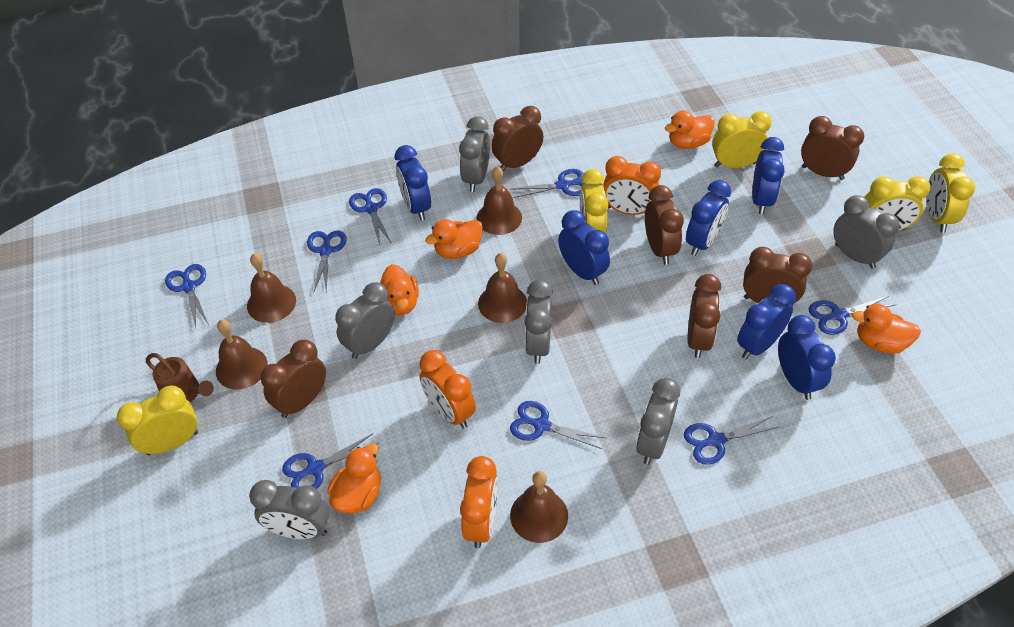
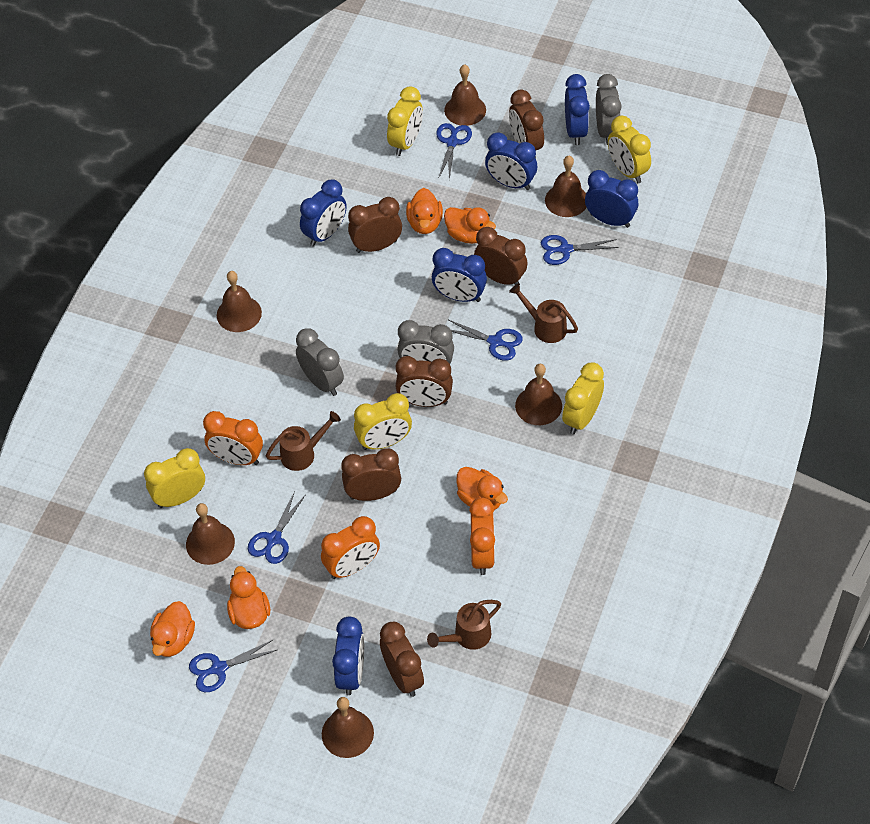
blue scissors: [165,264,209,328] [282,433,379,489] [307,230,346,291] [349,188,392,245] [510,401,606,449] [512,169,585,198] [684,416,779,465] [809,296,894,335] = 8 -> [189,640,277,692] [248,491,305,564] [436,123,472,180] [449,320,523,361] [541,235,619,265] = 5
brown bell: [216,319,268,389] [247,253,296,323] [476,166,522,235] [478,253,527,323] [510,471,568,543] = 5 -> [186,503,235,565] [217,271,262,332] [322,697,374,758] [444,64,486,126] [515,364,562,425] [545,156,587,217] = 6
brown watering can: [146,353,214,402] = 1 -> [266,411,341,471] [427,600,501,650] [509,283,578,343] = 3
grey clock: [249,480,330,539] [335,282,395,359] [459,116,490,192] [525,279,553,364] [636,378,680,465] [833,195,900,269] = 6 -> [296,328,344,396] [397,320,454,364] [596,74,622,145] = 3

